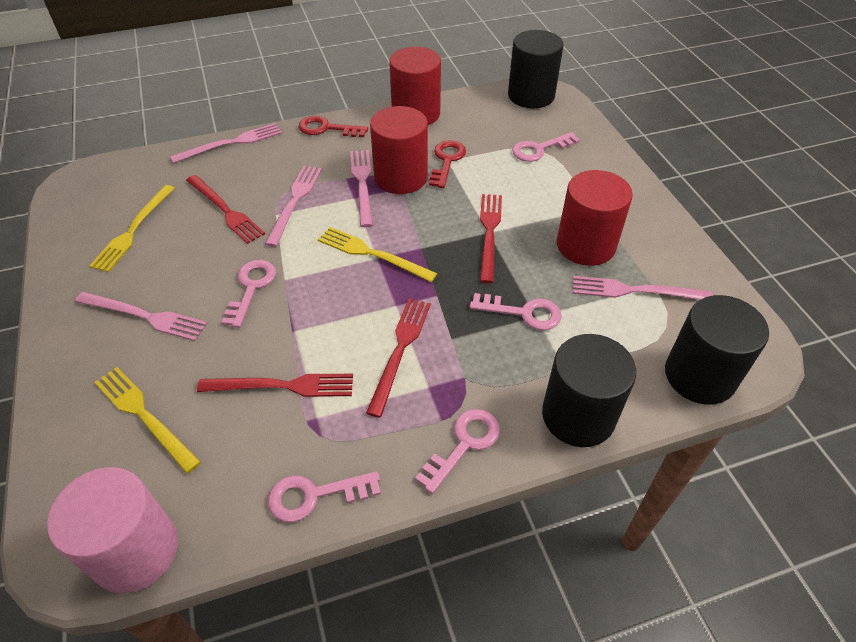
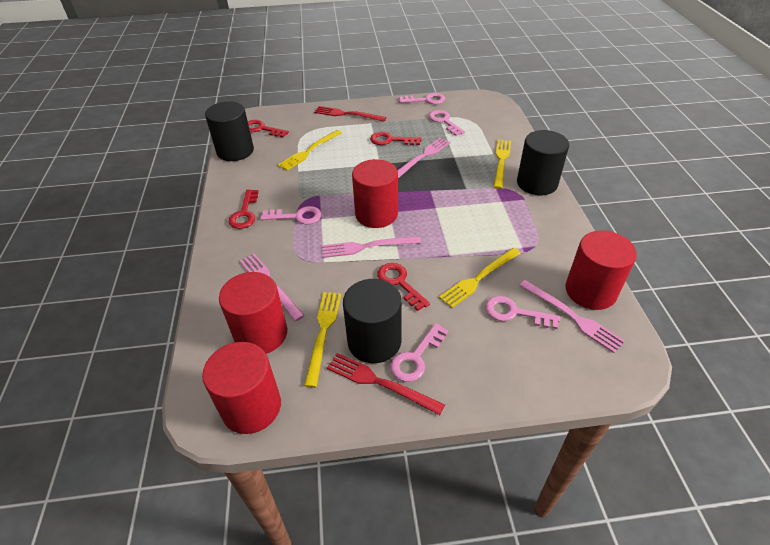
pink cylinder: [47,467,178,594] = 1 -> none = 0
pink fork: [75,292,208,341] [170,123,282,163] [265,166,322,247] [350,150,373,227] [573,276,713,300] = 5 -> [240,254,305,321] [322,236,421,258] [397,138,451,178] [519,280,625,353] = 4
red cylinder: [370,106,428,194] [389,47,441,125] [557,170,633,266] = 3 -> [202,342,281,434] [219,272,287,354] [352,159,398,228] [565,230,637,310] = 4
red fork: [186,175,265,244] [197,374,353,397] [366,299,431,418] [480,194,502,283] = 4 -> [314,106,386,121] [327,353,445,415] = 2
red key: [299,116,368,137] [429,141,466,188] = 2 -> [228,189,259,229] [248,120,289,138] [370,132,422,145] [377,263,430,311] = 4
yellow fork: [89,185,175,272] [95,367,201,474] [318,227,438,282] = 3 -> [278,130,342,171] [304,292,341,388] [439,248,521,308] [493,139,511,189] = 4

